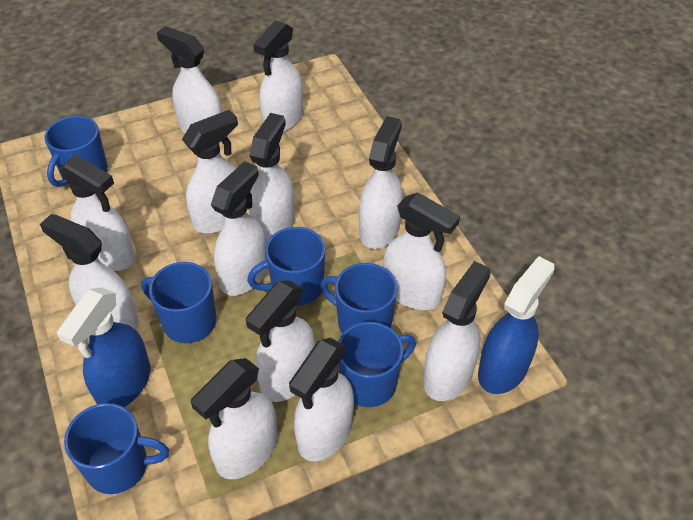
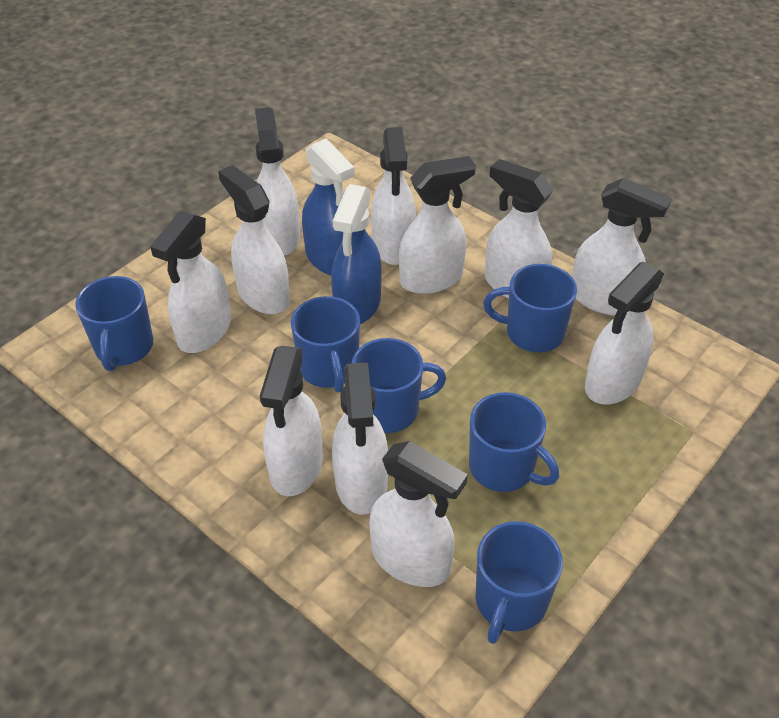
white spray bottle: [40,214,139,330] [59,155,135,271] [157,26,222,133] [182,110,238,234] [191,358,278,479] [211,161,268,296] [246,280,315,402] [249,113,295,242] [253,20,303,132] [289,338,354,461] [359,116,403,249] [383,193,460,310] [423,261,491,401] = 13 -> [150,210,231,353] [218,165,290,314] [255,107,300,255] [260,346,323,496] [332,363,388,515] [369,441,468,587] [371,127,416,265] [399,156,476,294] [485,159,553,298] [572,178,672,315] [585,261,664,404] = 11

